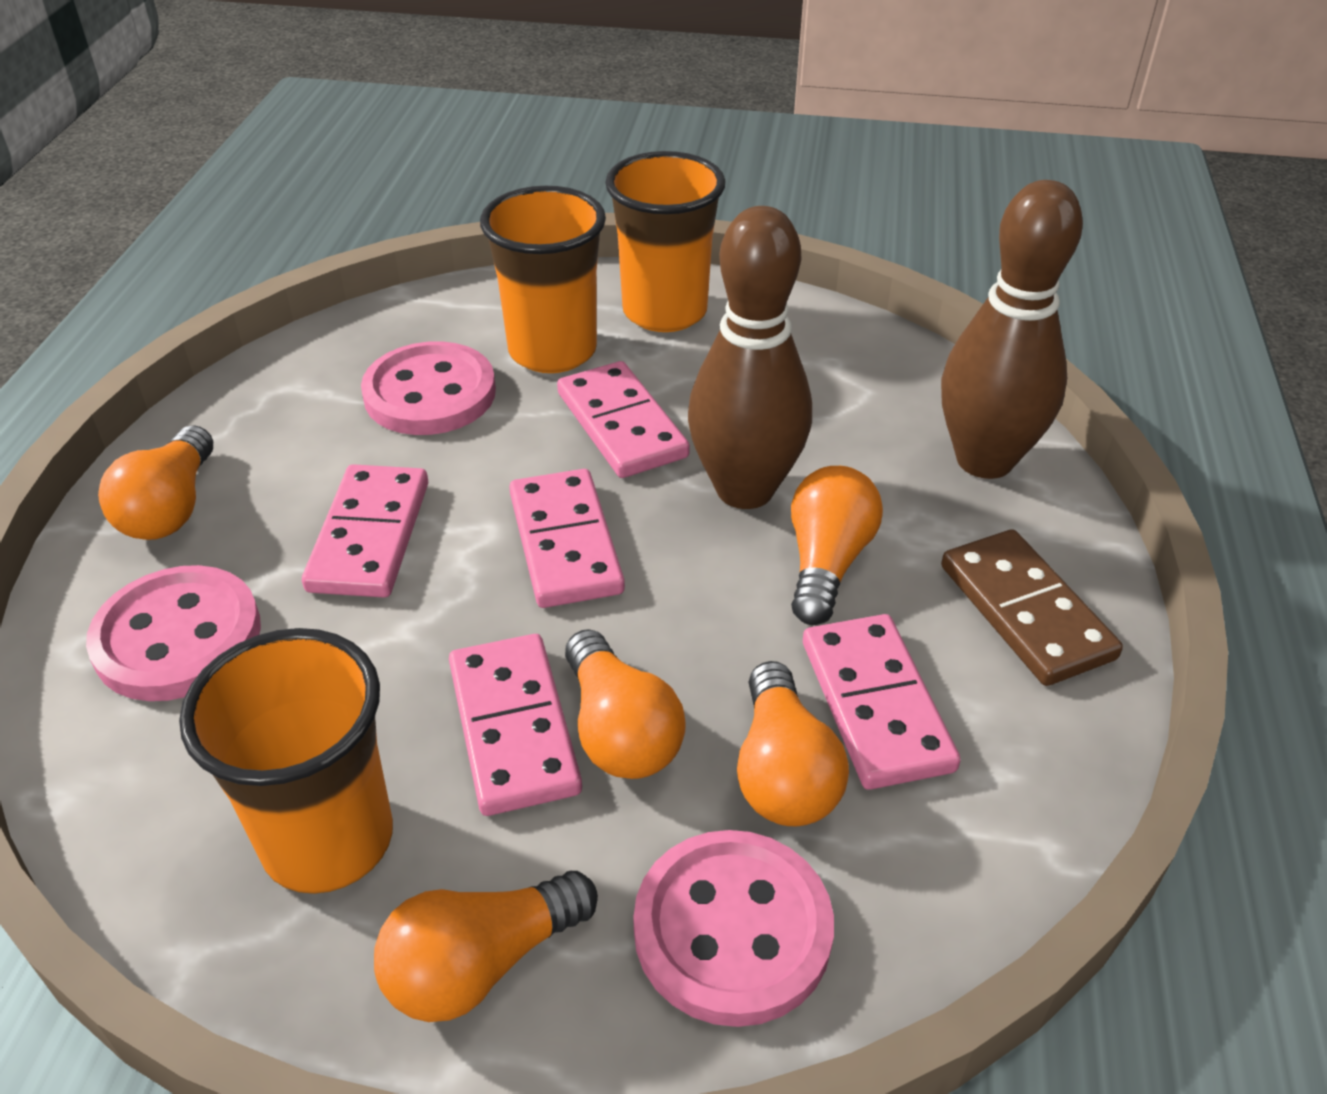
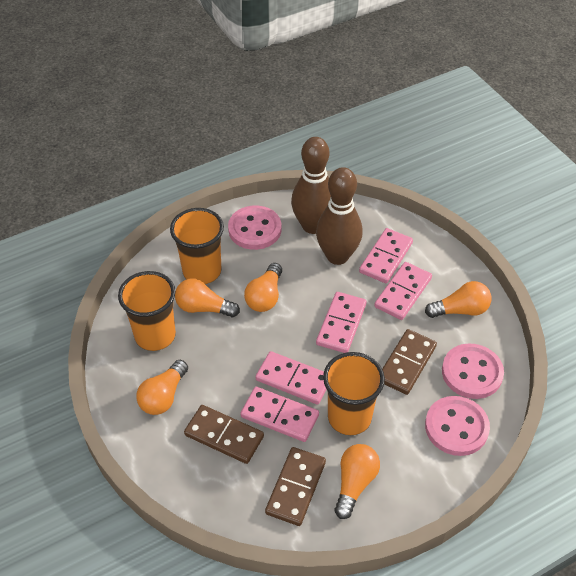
brown domino: [941,529,1123,686] = 1 -> [184,405,264,464] [265,447,326,526] [382,329,437,395] = 3

